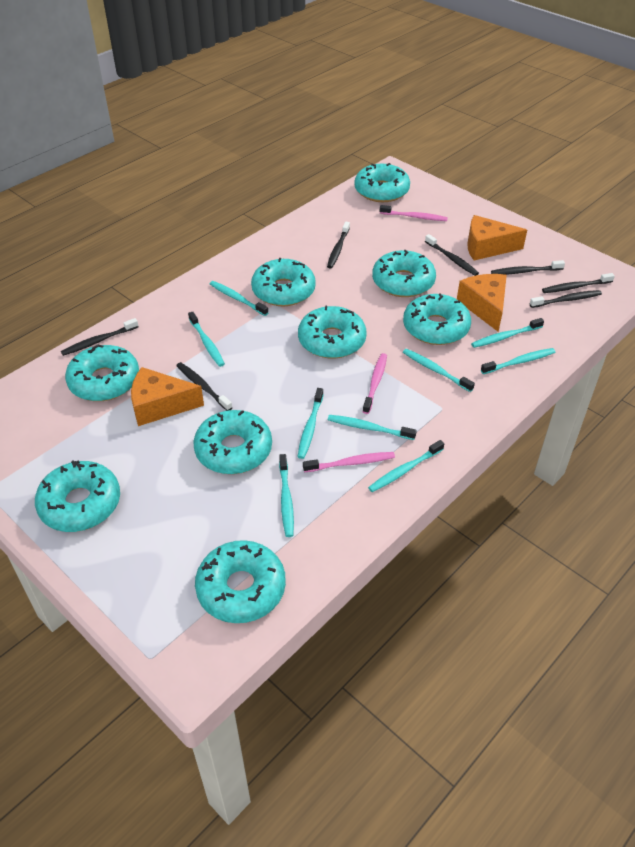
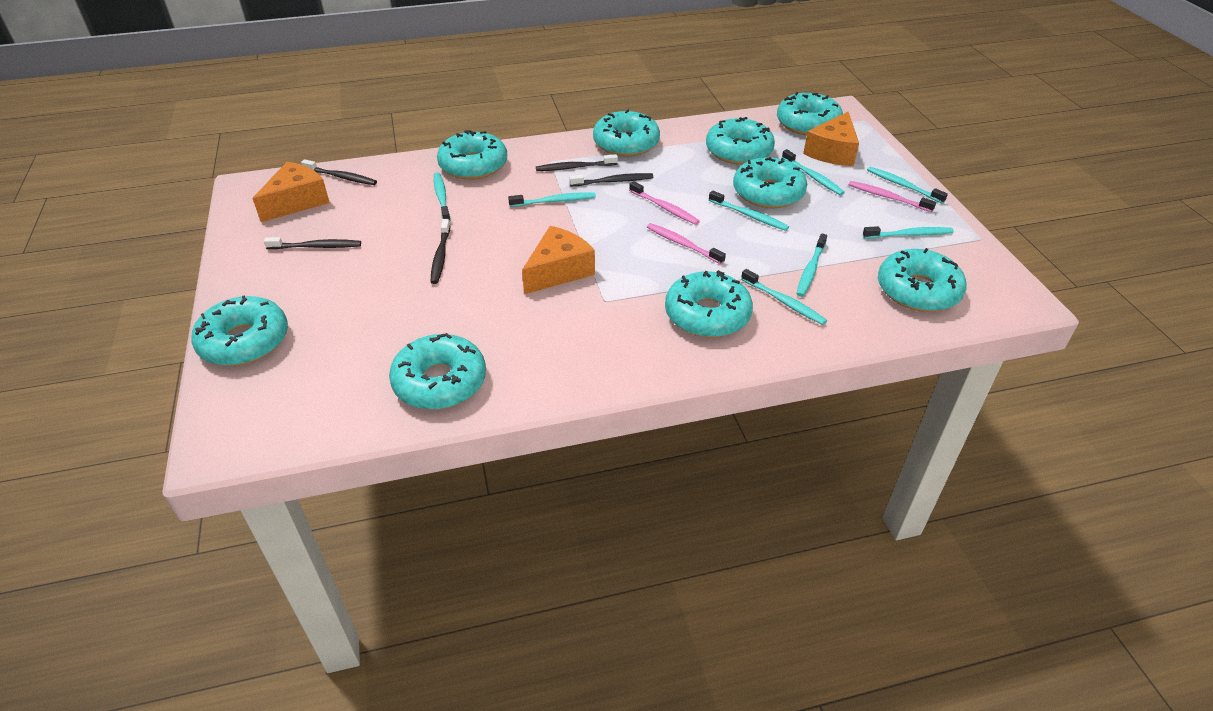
black toothbrush: [61,318,139,356] [176,362,233,411] [327,221,350,268] [425,234,479,276] [491,260,565,275] [530,290,602,308] [542,273,615,293] = 7 -> [264,237,361,249] [301,159,377,185] [431,219,450,284] [536,154,618,171] [569,173,653,186] = 5
turquoise toothbrush: [188,312,225,367] [210,281,269,316] [279,454,294,537] [298,388,324,459] [328,415,417,440] [368,440,444,492] [403,349,475,392] [471,318,544,348] [481,348,556,374] = 9 -> [434,173,450,222] [508,192,596,207] [709,191,789,231] [741,269,827,325] [782,149,845,195] [796,233,827,297] [863,226,954,239] [867,167,948,204] = 8

